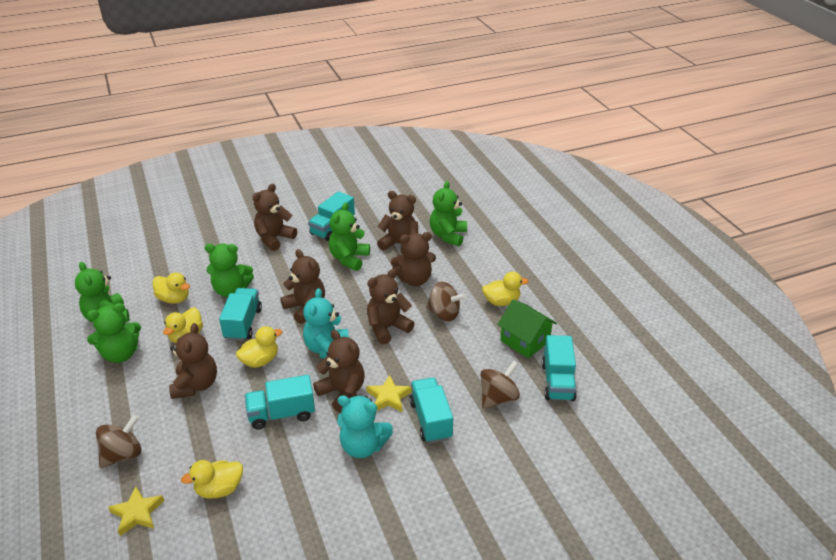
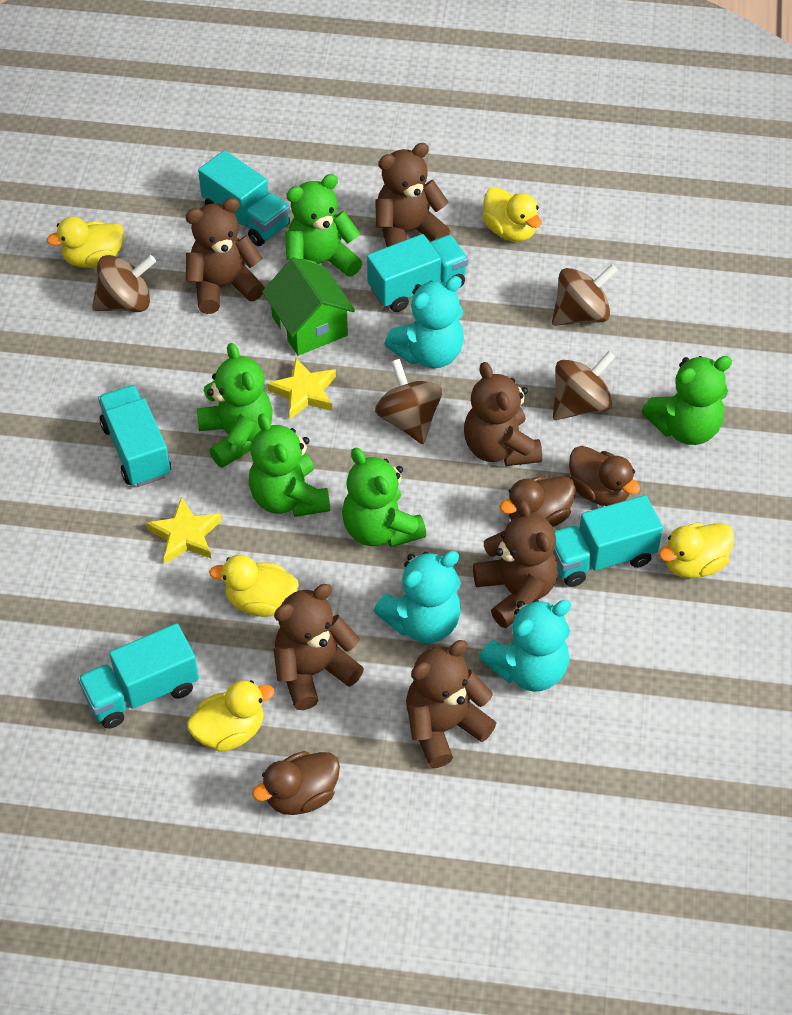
brown duck: none = 0 -> [252,751,340,815] [500,476,576,527] [569,446,640,506] = 3
brown spinning top: [96,415,142,468] [426,282,466,321] [480,360,520,409] = 3 -> [92,255,156,312] [375,359,443,444] [552,264,618,326] [553,351,616,420] = 4
brown teddy bear: [169,323,217,399] [252,184,297,251] [280,249,325,324] [313,330,364,413] [367,269,415,345] [377,191,418,256] [391,232,436,286] = 7 -> [185,198,265,314] [273,584,364,710] [375,143,450,247] [406,640,496,768] [464,362,542,466] [473,500,558,628] = 6
turquoise teddy bear: [303,288,349,359] [337,395,393,458] = 2 -> [374,551,461,643] [385,276,464,368] [479,599,571,692] = 3

